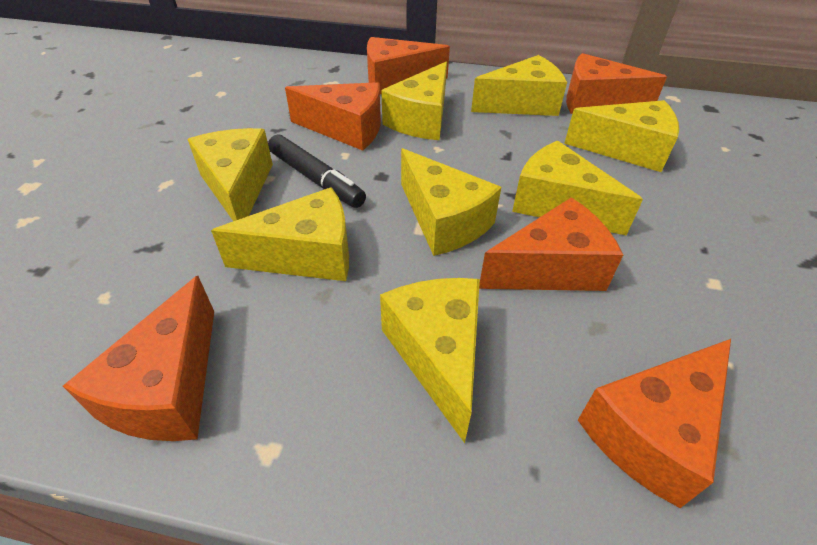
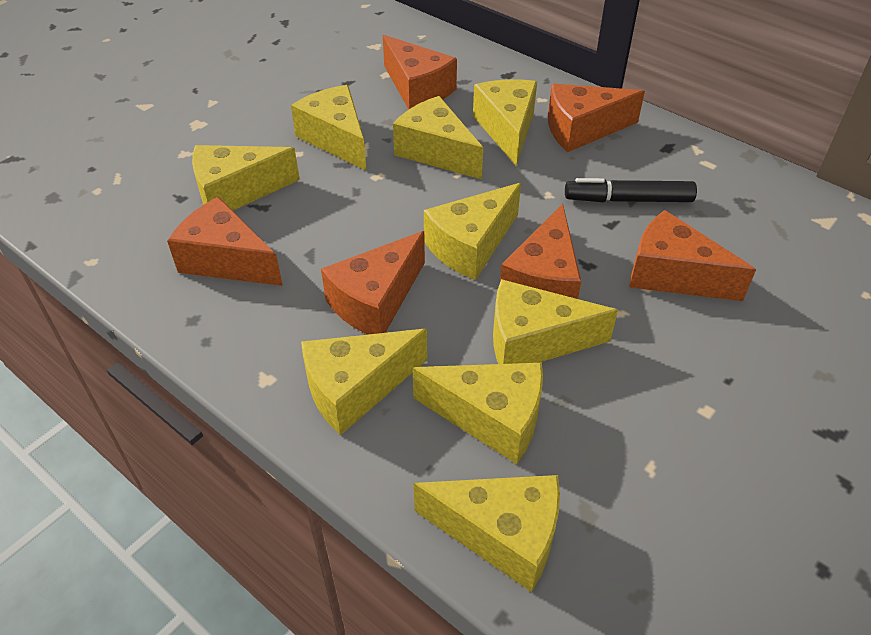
yellow cheese: [187,128,273,221] [211,187,349,281] [380,278,480,443] [381,61,447,140] [401,148,501,256] [471,55,567,116] [512,140,643,235] [564,100,679,172] = 8 -> [192,145,300,211] [291,85,366,171] [301,329,427,435] [393,96,483,179] [412,363,543,464] [414,475,560,592] [424,183,521,280] [473,79,537,166] [493,279,618,364] = 9

